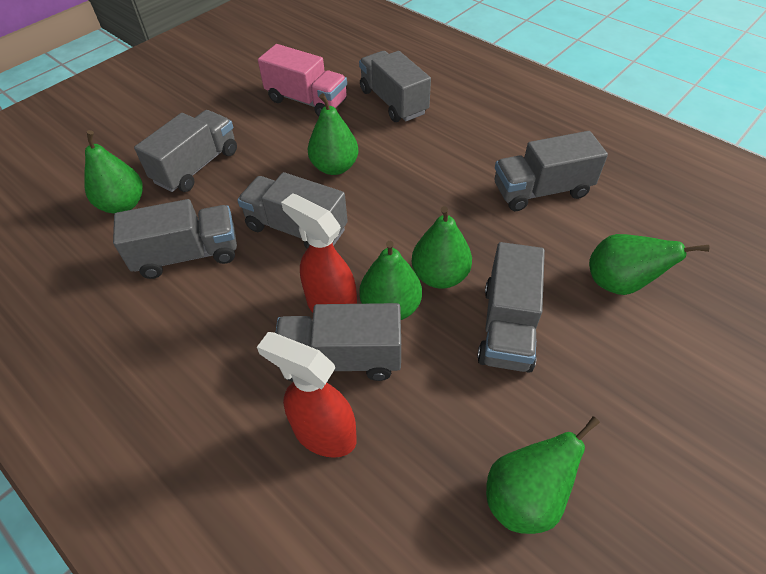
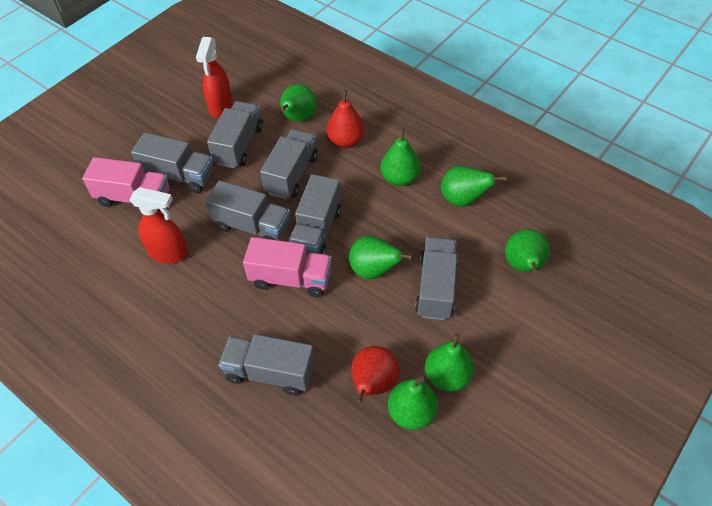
green pear: [84,130,143,214] [308,93,359,175] [359,241,422,320] [411,206,472,289] [486,416,600,534] [589,234,709,295] = 6 -> [280,84,317,122] [349,236,413,279] [381,128,420,186] [388,377,438,430] [425,333,474,392] [441,166,508,207] [505,229,550,274] = 7
pink truck: [258,44,347,116] = 1 -> [82,157,170,211] [243,237,332,297] = 2
red pear: none = 0 -> [327,90,365,148] [351,346,400,404] = 2

